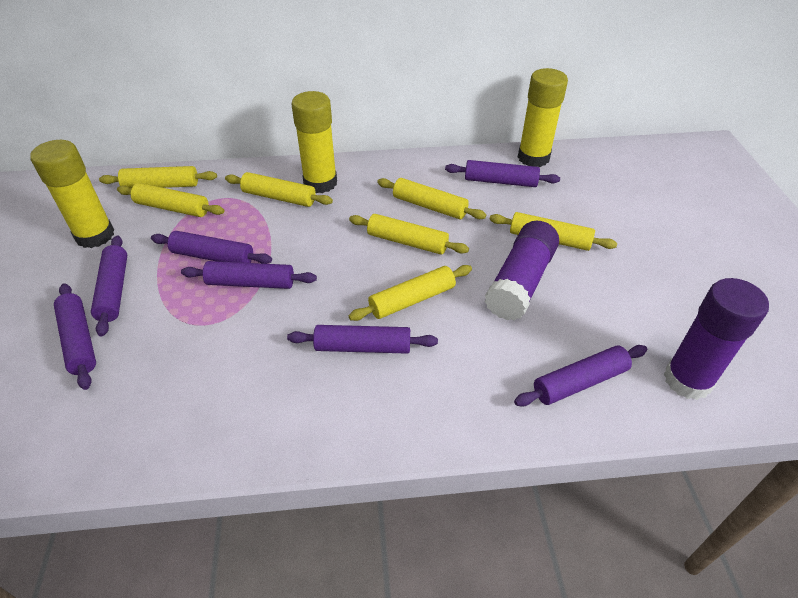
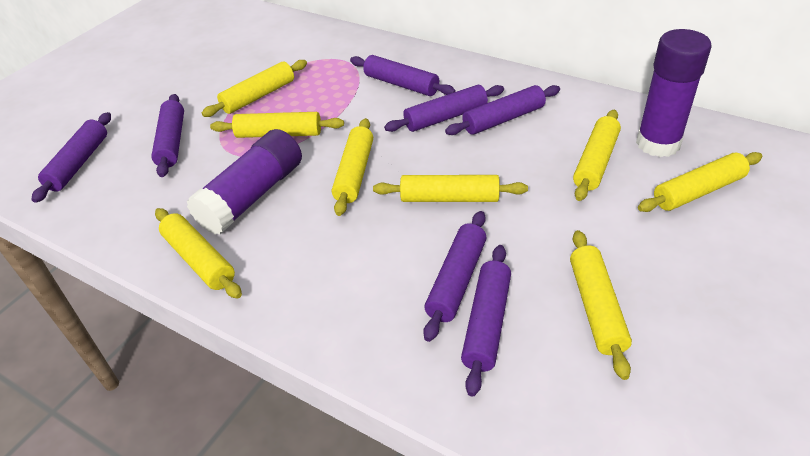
yellow glue stick: [30,140,114,248] [291,91,337,193] [518,68,568,167] = 3 -> none = 0
yellow rolling pin: [99,166,217,189] [117,183,224,217] [225,172,333,207] [349,214,469,255] [349,265,472,321] [377,178,486,219] [489,212,617,251] = 7 -> [155,208,242,299] [202,60,307,117] [210,112,344,138] [332,118,373,216] [373,175,528,202] [570,230,632,380] [573,110,621,201] [638,152,762,212] = 8

